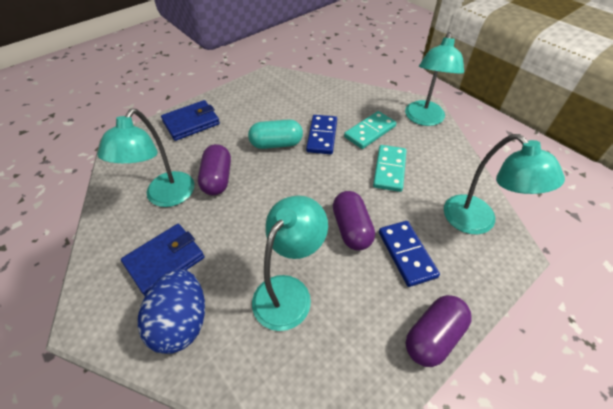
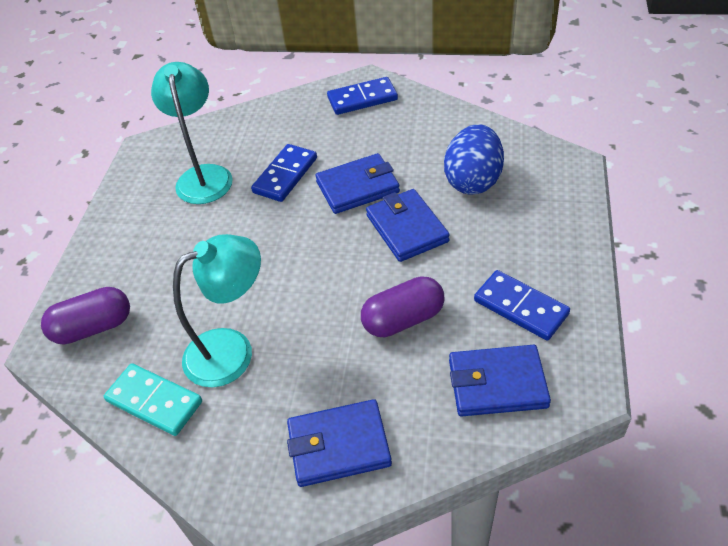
blue domino: [306,115,337,154] [379,221,440,287] = 2 -> [251,144,317,202] [327,77,398,115] [474,270,570,341] = 3
blue wallet: [121,224,205,296] [161,100,220,141] = 2 -> [287,399,392,487] [315,153,400,214] [366,189,450,262] [449,345,551,417] = 4
purple capsule: [198,144,231,196] [333,191,375,251] [405,295,472,367] = 3 -> [41,287,130,344] [361,276,445,337] = 2
turquoise capsule: [248,119,303,149] = 1 -> none = 0
turquoise domino: [344,111,396,149] [373,145,407,192] = 2 -> [104,363,202,436] = 1
turquoise lamp: [97,109,194,207] [252,196,328,331] [405,32,464,126] [444,134,565,234] = 4 -> [151,62,233,204] [173,234,261,387] = 2

